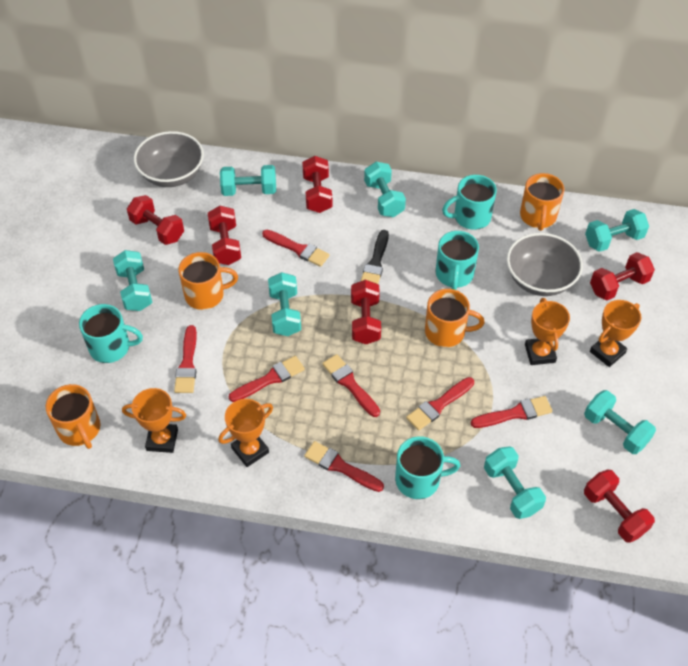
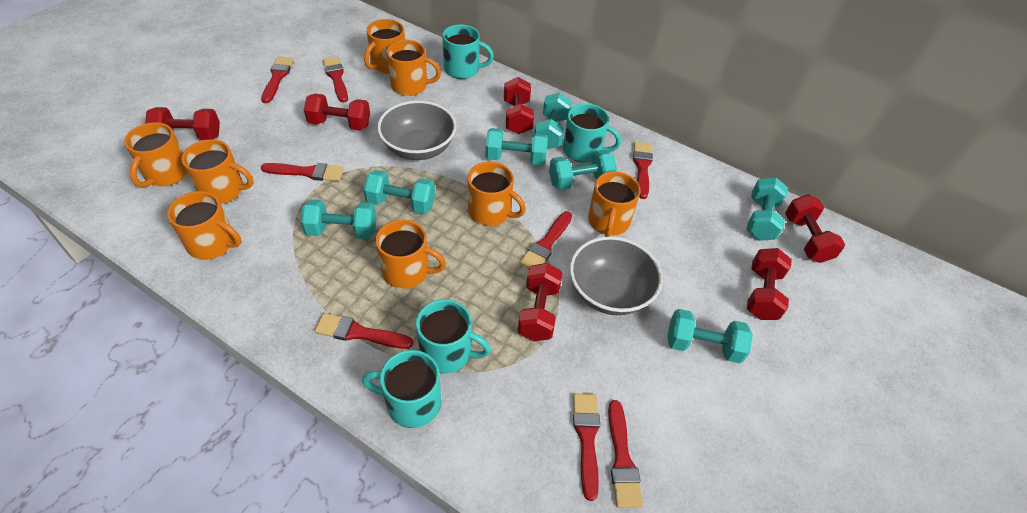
black brush: [361,230,389,284] = 1 -> none = 0
orange mug: [46,384,100,449] [178,252,238,310] [425,289,485,347] [520,173,564,231] = 4 -> [124,122,188,188] [167,191,241,260] [181,139,253,204] [364,19,405,74] [376,220,446,289] [386,40,441,96] [468,162,526,226] [588,171,640,237] = 8
orange trophy: [122,388,186,453] [218,399,273,467] [525,298,570,365] [590,300,641,367] = 4 -> none = 0
red brush: [174,325,197,393] [229,356,305,402] [262,230,330,267] [304,441,384,492] [322,354,380,417] [406,377,474,431] [471,396,552,428] = 7 -> [261,56,294,103] [261,163,344,181] [315,313,413,349] [323,57,348,103] [520,211,572,269] [573,394,600,501] [608,400,643,508] [633,142,653,199] = 8

